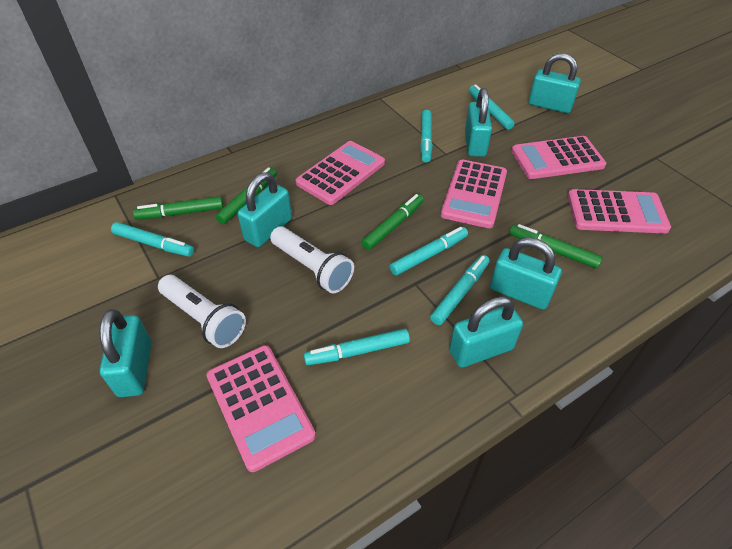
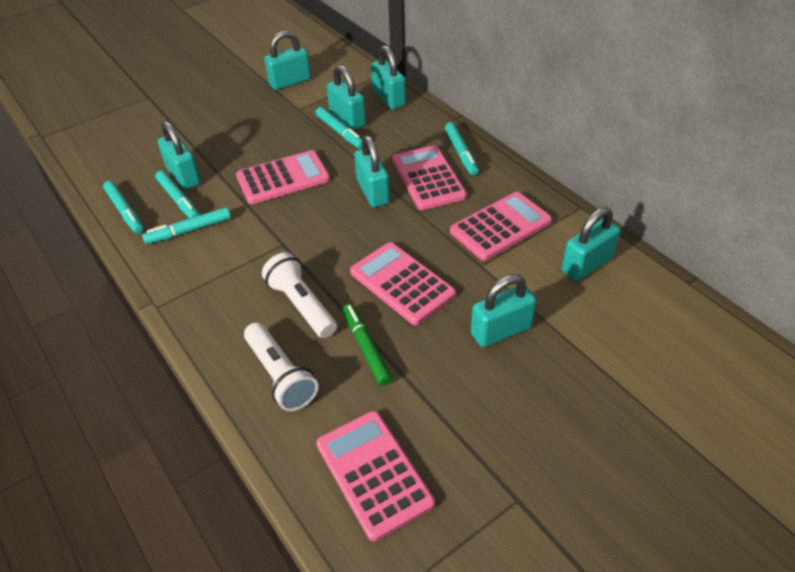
green marker: [133,196,224,219] [216,167,277,224] [361,194,424,250] [509,224,603,269] = 4 -> [343,304,392,385] = 1
turquoise marker: [111,222,194,257] [304,329,410,365] [390,227,468,276] [420,110,433,163] [430,255,490,325] [469,84,515,130] = 6 -> [103,181,144,233] [142,207,231,244] [155,170,200,218] [316,107,362,149] [445,122,479,175] = 5
turquoise padlock: [100,309,152,397] [238,172,292,247] [449,296,523,368] [465,88,492,157] [490,237,562,309] [528,53,581,113] = 6 -> [158,121,201,190] [264,31,311,90] [327,65,366,130] [354,135,390,207] [371,45,406,109] [471,274,537,348] [562,207,621,281] = 7

